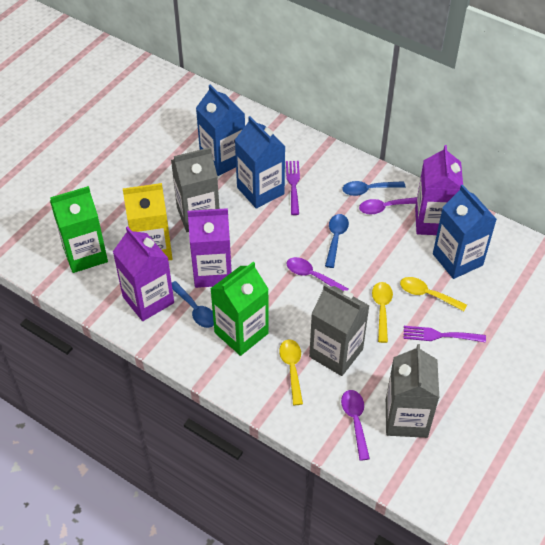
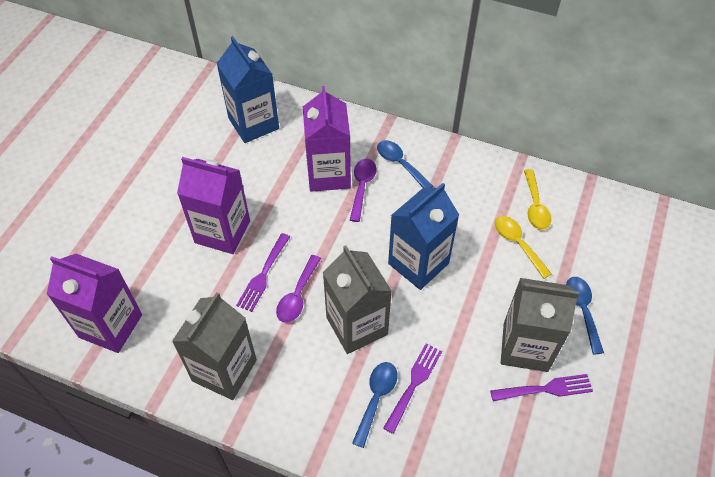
blue carton: [196,85,245,176] [235,116,285,209] [433,184,497,279] = 3 -> [216,36,279,143] [388,183,459,290] = 2
green carton: [50,186,108,273] [210,262,269,356] = 2 -> none = 0
purple fork: [286,161,300,215] [404,326,486,343] = 2 -> [236,233,290,312] [383,343,442,434] [490,374,593,401] = 3
purple spoon: [287,257,348,291] [341,390,370,461] [359,197,417,214] = 3 -> [276,255,321,323] [350,159,377,222] = 2
yellow carton: [123,183,172,261] = 1 -> none = 0
yellow spoon: [279,339,303,405] [372,282,393,343] [400,277,467,311] = 3 -> [495,216,552,279] [524,169,551,230] = 2

